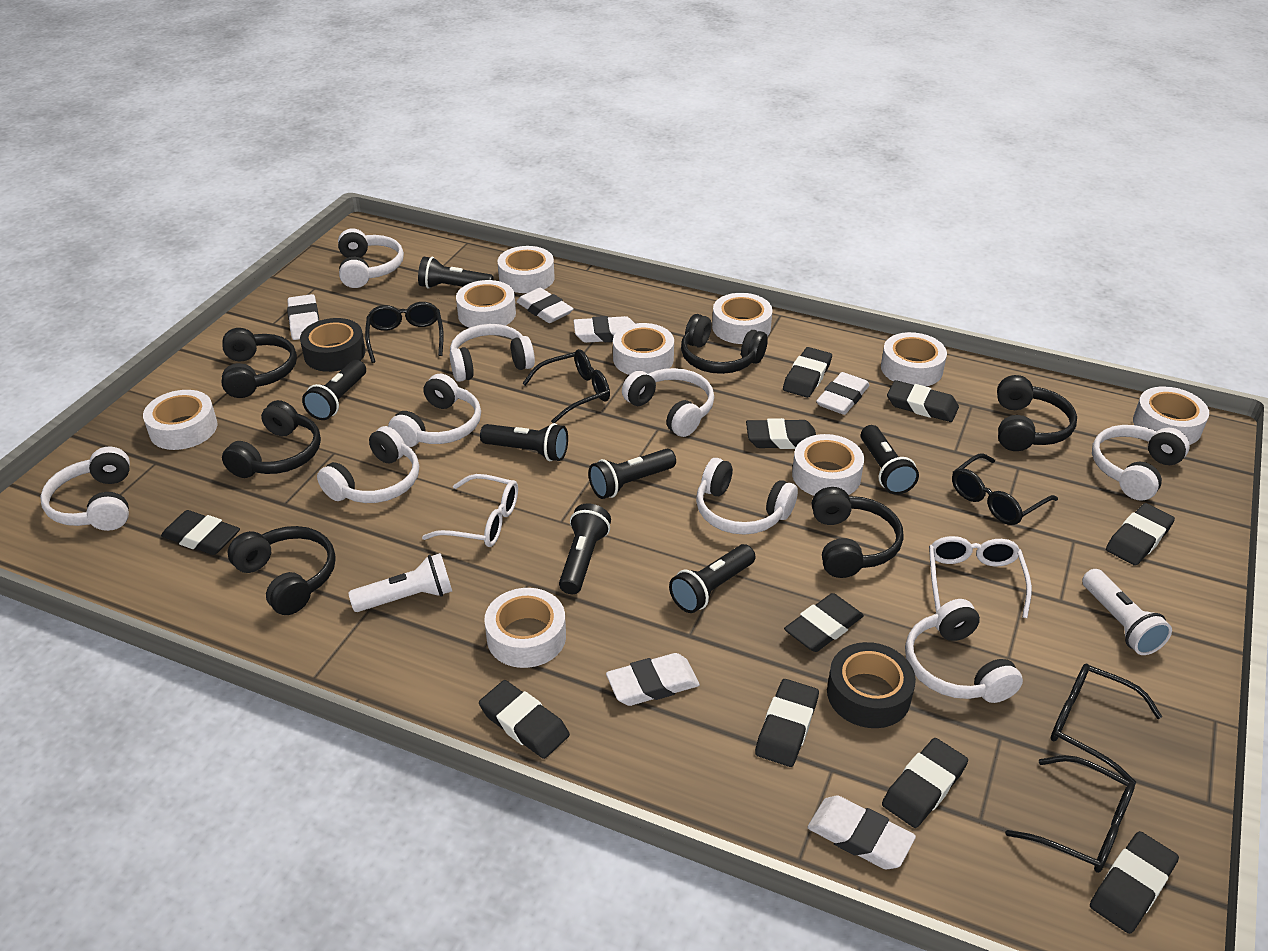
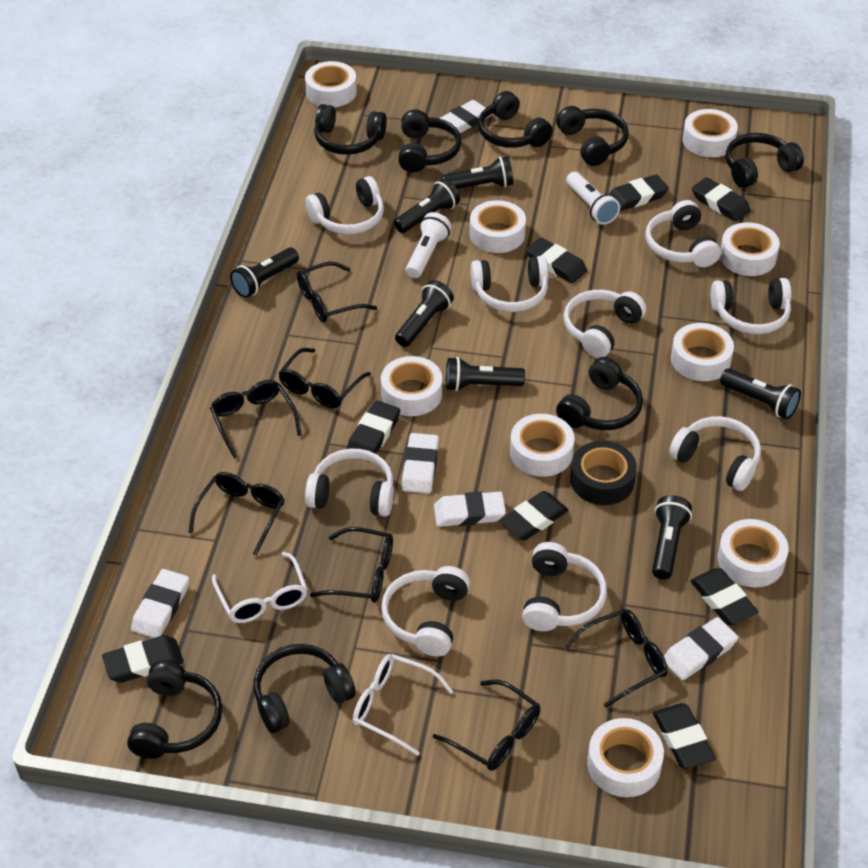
black eraser: [161,510,240,555] [479,680,570,759] [746,418,816,449] [755,679,819,767] [783,347,832,398] [784,593,864,652] [882,738,968,828] [887,380,959,422] [1090,831,1179,934] [1106,503,1175,566] = 10 -> [102,635,184,683] [347,400,400,454] [499,491,569,540] [526,237,587,283] [609,174,669,212] [653,703,716,769] [690,568,758,625] [692,177,751,222] = 8
black glasses: [365,302,444,363] [522,349,610,423] [952,453,1058,525] [1005,755,1135,873] [1051,664,1162,784] = 5 -> [188,472,285,556] [210,380,302,459] [279,348,371,408] [297,262,377,322] [310,527,393,603] [433,680,540,771] [565,609,668,708] = 7
black headphones: [222,328,297,398] [222,400,321,478] [228,526,336,615] [681,314,768,374] [812,487,904,578] [997,375,1077,451] = 6 -> [127,661,222,759] [253,644,356,733] [314,104,387,155] [398,109,462,172] [478,91,553,148] [556,106,629,166] [556,357,643,430] [726,133,804,188] = 8
black tape: [300,318,365,372] [827,642,916,728] = 2 -> [570,441,637,505] = 1
white eraser: [287,294,319,340] [516,288,574,323] [573,316,635,343] [606,653,700,706] [807,796,916,869] [816,372,869,415] = 6 -> [131,569,189,638] [401,433,439,494] [434,491,506,527] [439,100,493,133] [664,617,738,680] = 5

